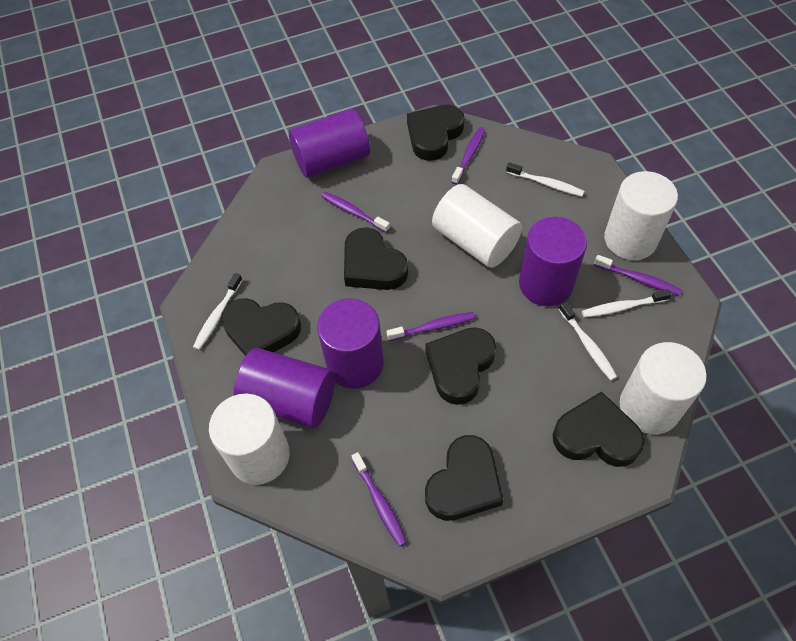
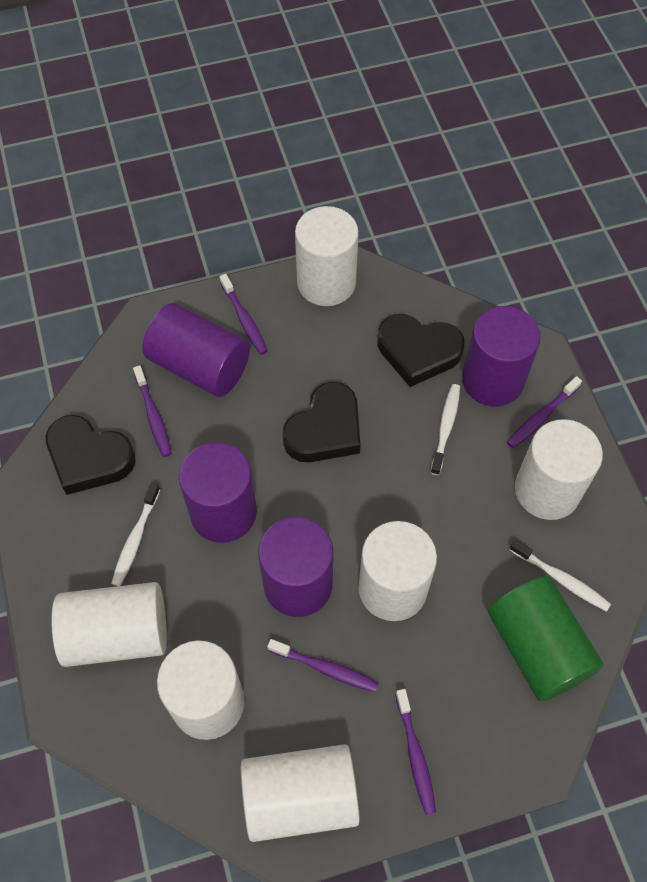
black heart: [221,298,301,356] [344,227,408,290] [407,105,464,161] [425,327,496,405] [425,435,503,521] [552,391,645,467] = 6 -> [46,415,136,495] [283,382,360,462] [378,314,465,387] = 3
green cylinder: none = 0 -> [488,576,604,701] = 1
white cylinder: [209,394,290,485] [432,184,522,268] [604,171,678,260] [620,342,707,434] = 4 -> [51,582,167,667] [157,640,244,740] [241,744,360,842] [295,206,359,306] [358,521,437,621] [515,419,603,520] = 6
white toothbrush: [193,273,243,350] [506,162,584,197] [559,302,617,380] [582,289,671,317] = 4 -> [111,483,160,586] [430,384,460,475] [510,539,611,611] = 3

